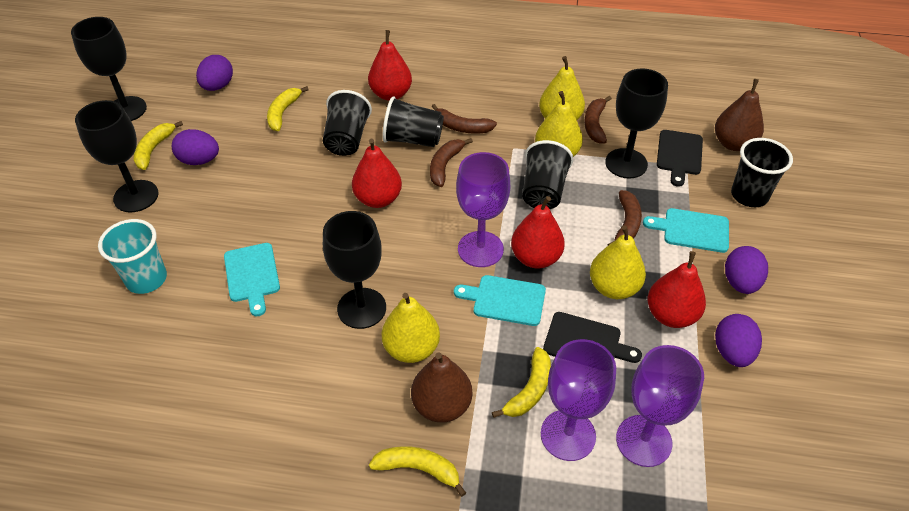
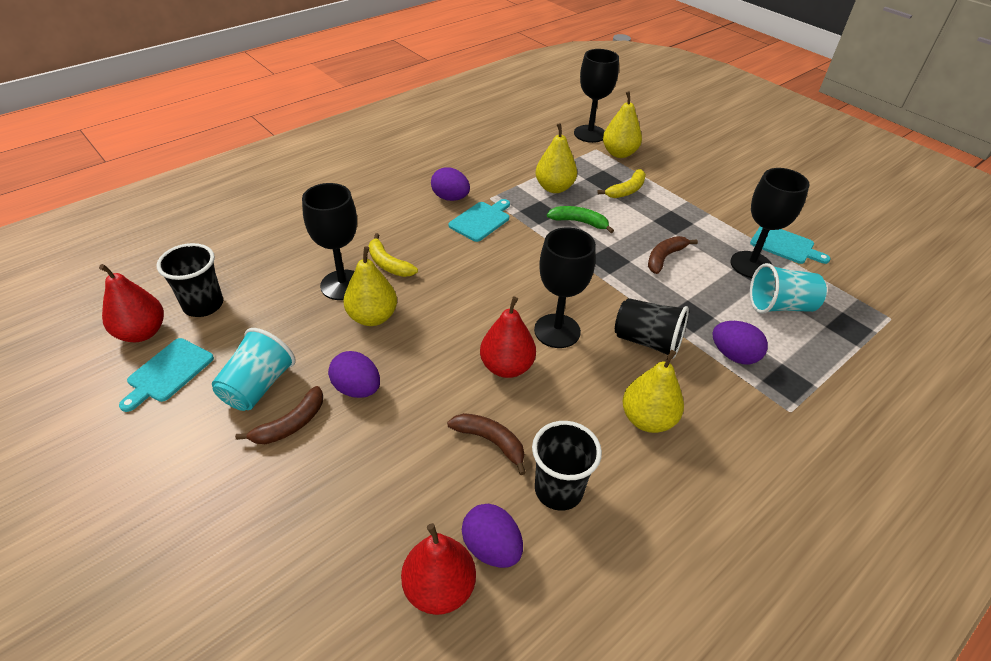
black cup: [323,90,372,156] [383,96,444,147] [522,140,574,209] [731,138,793,207] = 4 -> [157,243,223,317] [532,421,602,511] [615,298,689,359] = 3
black cutting board: [543,312,642,363] [657,130,703,187] = 2 -> none = 0
brown banana: [430,138,473,187] [431,104,497,134] [584,96,612,144] [607,190,642,245] = 4 -> [235,386,323,444] [447,413,526,475] [648,236,698,274] = 3
brown pear: [411,352,473,423] [715,79,764,151] = 2 -> none = 0
green banana: none = 0 -> [547,206,614,233] = 1
purple goblet: [456,152,510,267] [541,339,616,461] [616,345,704,467] = 3 -> none = 0
red pear: [352,139,402,208] [368,30,412,101] [511,196,565,268] [648,251,706,328] = 4 -> [99,264,164,342] [401,523,476,615] [480,297,536,378] = 3
turquoise cup: [98,219,167,294] = 1 -> [212,328,296,411] [750,263,827,314] = 2
yellow banana: [134,121,183,170] [267,86,309,131] [369,446,466,497] [492,347,551,418] = 4 -> [368,233,418,277] [597,169,646,198] = 2

